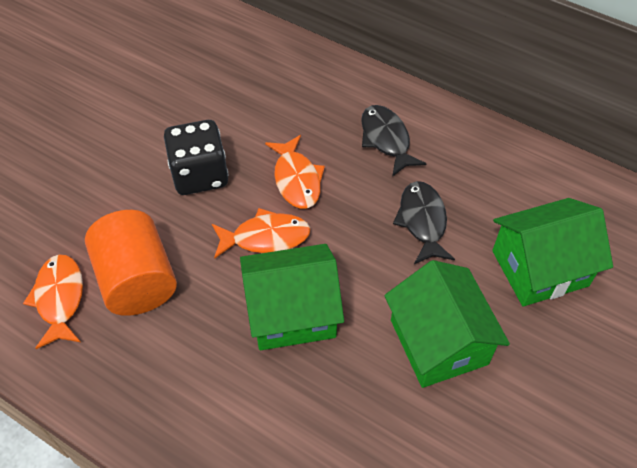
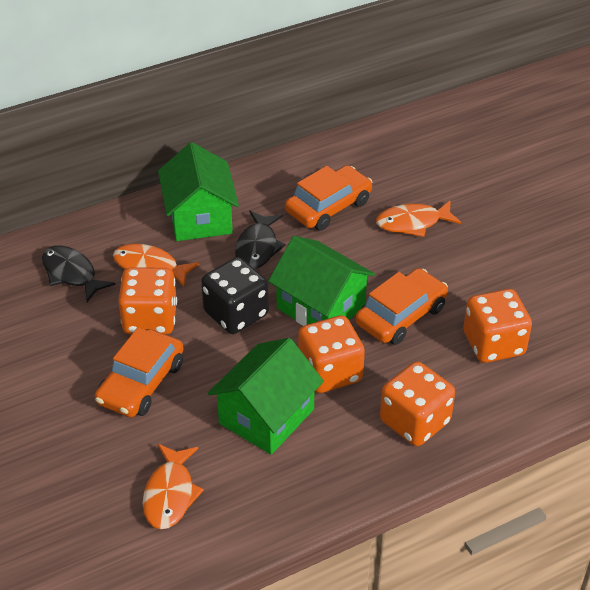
orange car: none = 0 -> [95,328,184,417] [285,165,372,231] [355,268,448,345] = 3
orange cylinder: [85,210,177,316] = 1 -> none = 0
orange dice: none = 0 -> [118,268,177,335] [298,315,365,393] [380,361,455,446] [463,289,532,363] = 4

